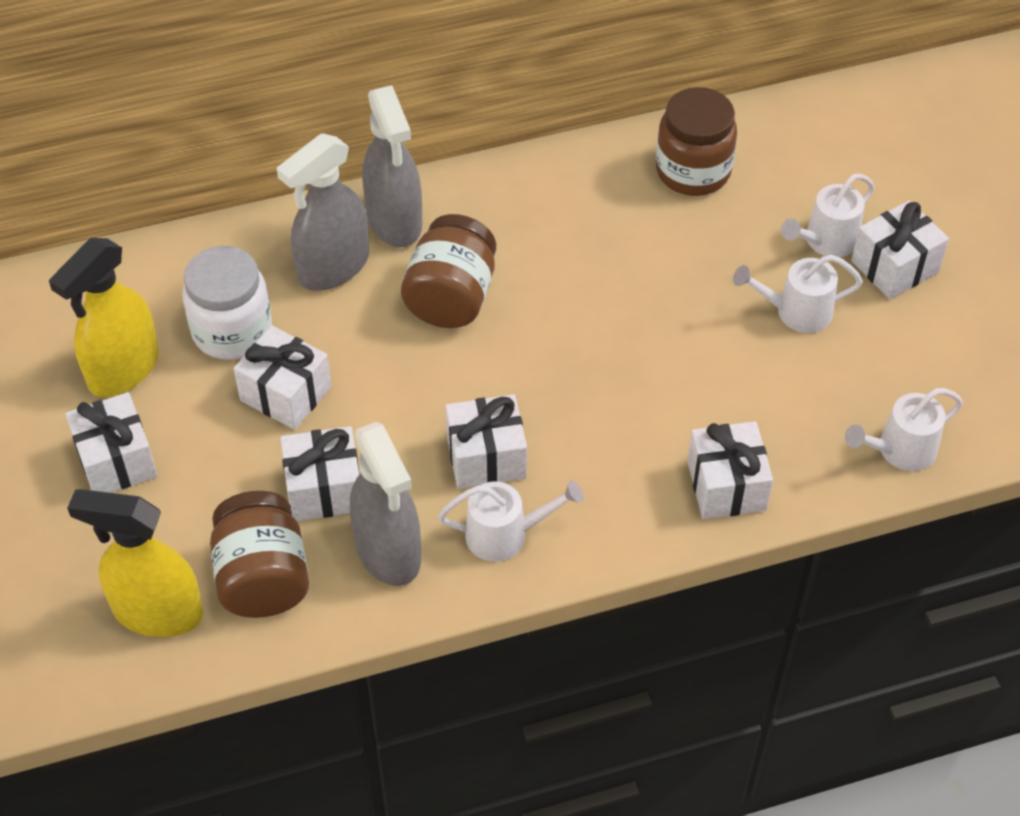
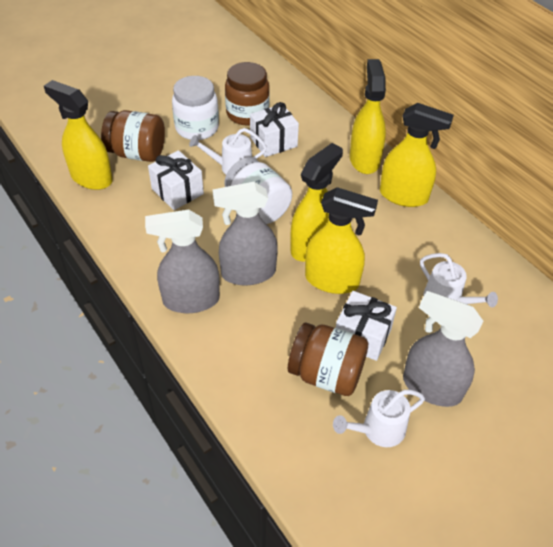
white gift: [65,392,158,493] [234,326,331,430] [280,426,360,521] [445,394,527,489] [687,421,773,519] [851,200,949,299] = 6 -> [148,150,204,210] [250,102,299,157] [336,291,397,361] = 3
white jar: [183,246,272,360] = 1 -> [172,76,219,140] [224,157,292,224] = 2
white watering can: [438,481,583,562] [733,255,863,333] [781,174,875,257] [845,388,963,471] = 4 -> [189,128,267,175] [333,389,425,447] [420,253,498,307] = 3
yellow spray bottle: [49,238,159,397] [67,489,203,637] = 2 -> [44,80,113,190] [290,143,343,262] [305,187,378,294] [350,59,386,174] [380,103,454,207] = 5

